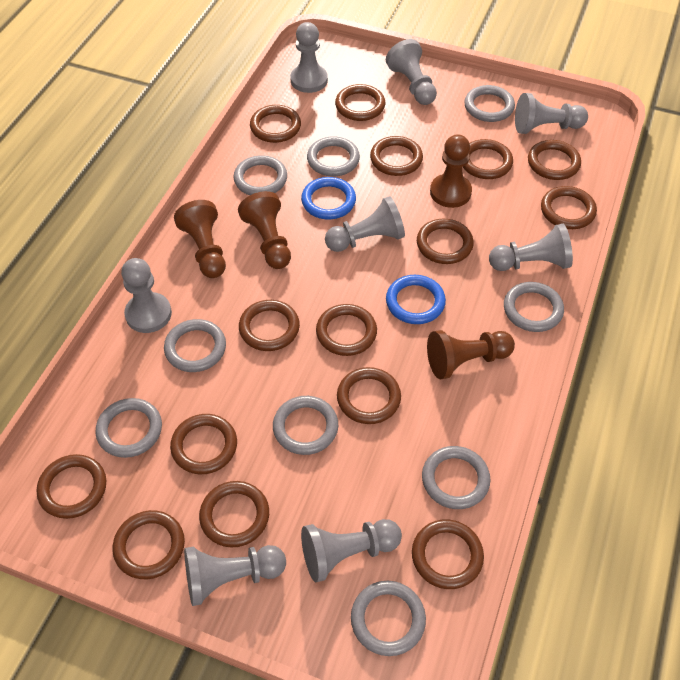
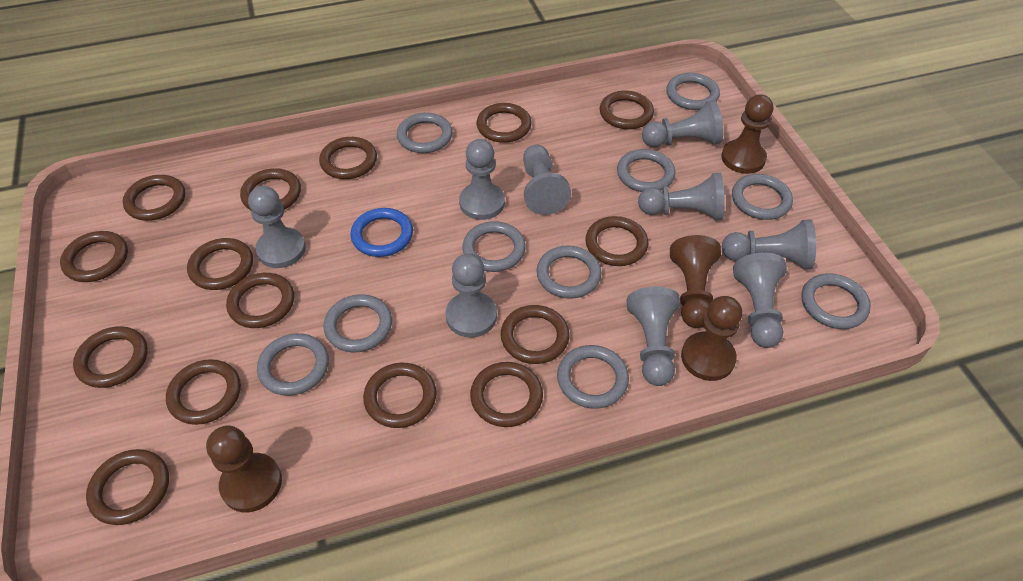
blue ring: [301,177,356,219] [386,275,446,324] = 2 -> [351,208,413,257] = 1
grey pawn: [121,258,172,333] [184,545,286,606] [290,22,328,93] [301,519,402,582] [325,196,405,252] [386,39,437,105] [489,224,573,271] [515,93,588,134] = 8 -> [248,186,306,268] [445,253,497,338] [459,139,505,220] [523,145,571,215] [626,286,680,386] [638,173,725,220] [642,100,723,147] [722,220,816,269] [733,252,787,348] = 9
grey ring: [95,398,162,458] [164,319,226,372] [233,155,287,195] [273,396,338,455] [307,136,360,176] [351,581,426,656] [422,446,490,509] [464,85,515,122] [504,282,564,332] = 9 -> [257,333,329,396] [323,294,392,352] [397,113,453,153] [462,221,526,272] [537,246,601,299] [557,345,629,409] [617,149,675,192] [666,73,720,110] [732,174,793,220] [801,273,871,329] = 10

